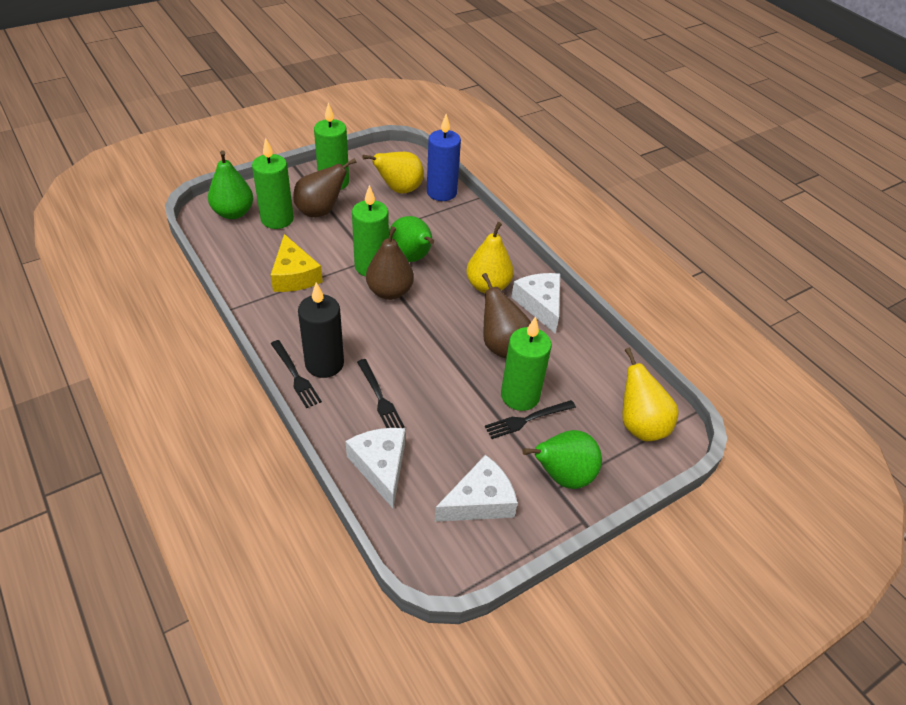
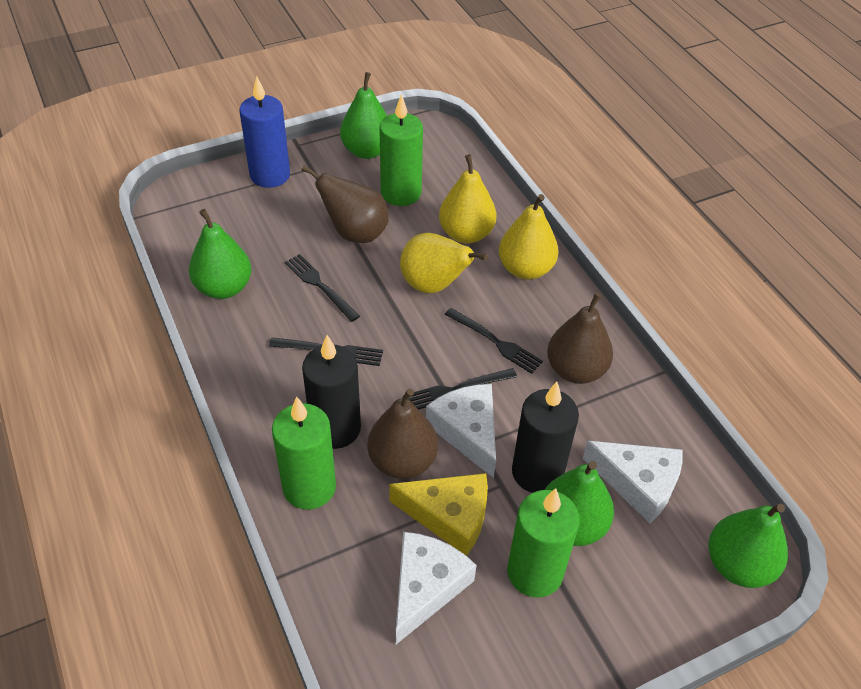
black candle: [298,282,344,378] = 1 -> [302,335,361,449] [512,382,579,493] = 2
black fork: [271,340,322,408] [357,359,405,428] [485,400,576,439] = 3 -> [269,337,383,366] [285,254,360,322] [403,368,517,410] [445,308,543,374] = 4
green candle: [252,138,294,229] [314,102,349,190] [352,185,389,276] [501,316,552,411] = 4 -> [272,397,336,510] [379,94,423,206] [507,488,580,598] = 3
green pear: [208,150,253,219] [389,216,434,262] [522,430,602,489] = 3 -> [189,209,252,299] [340,72,387,159] [544,461,614,546] [709,504,788,588] = 4

